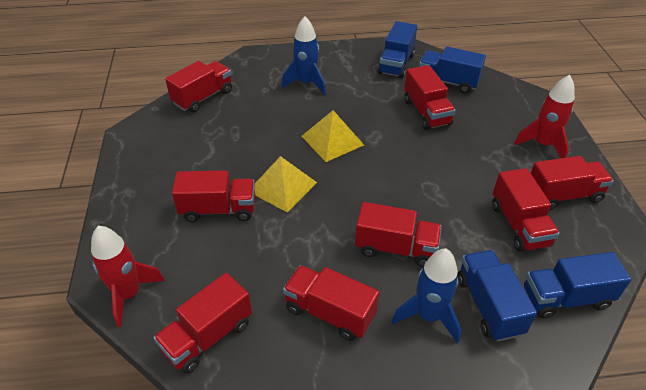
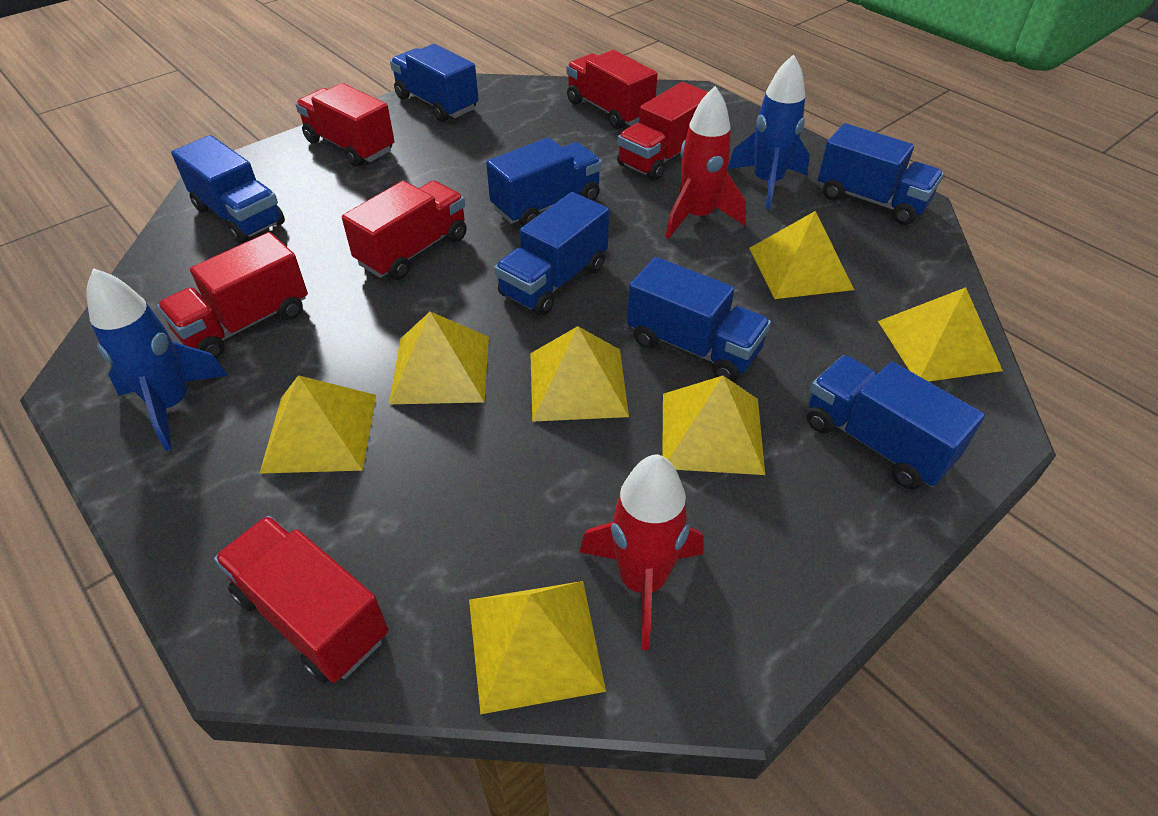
blue truck: [378,21,417,78] [419,46,486,93] [457,250,537,341] [524,252,631,318] = 4 -> [171,135,285,244] [390,44,479,122] [486,138,602,226] [494,192,609,316] [627,257,771,382] [807,355,985,489] [818,123,944,225] = 7
red truck: [153,273,252,374] [165,61,232,112] [172,170,255,222] [283,265,379,341] [355,202,442,267] [404,65,456,130] [492,168,560,252] [531,156,614,210] = 8 -> [157,232,308,359] [214,516,388,683] [296,83,394,166] [342,181,467,280] [566,50,657,129] [617,82,708,181] = 6
yellow pyramid: [255,156,317,213] [302,110,364,162] = 2 -> [259,375,376,474] [389,311,489,404] [469,581,606,714] [530,326,629,422] [662,376,765,475] [749,211,854,299] [878,287,1003,382] = 7

